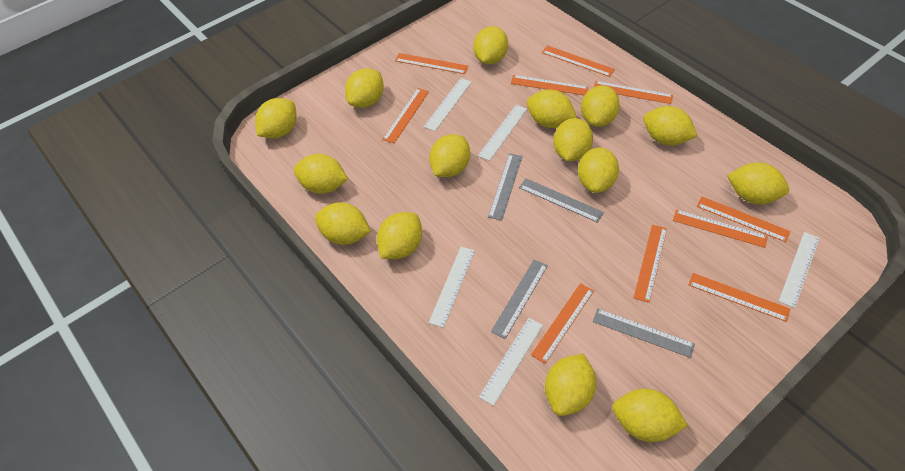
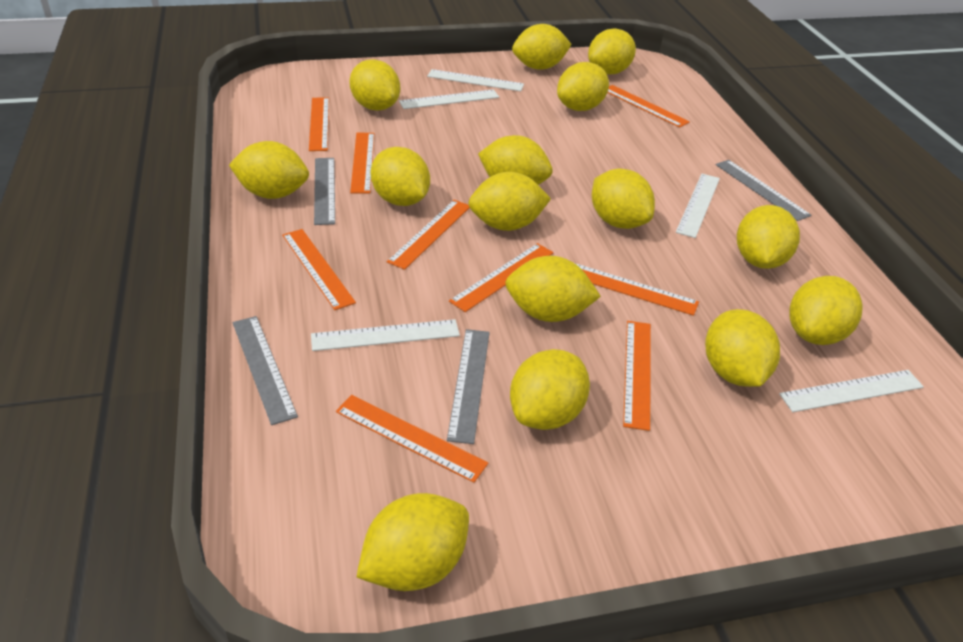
orange ruler: [383,88,429,143] [395,53,469,74] [511,75,588,96] [531,283,594,364] [542,45,615,77] [594,81,673,104] [634,225,667,303] [673,209,768,248] [689,273,790,322] [697,197,790,242] = 10 -> [282,229,356,310] [309,97,329,151] [336,395,488,483] [350,133,375,194] [387,200,470,270] [449,243,554,312] [575,263,699,316] [607,85,690,128] [623,321,651,431] = 9

